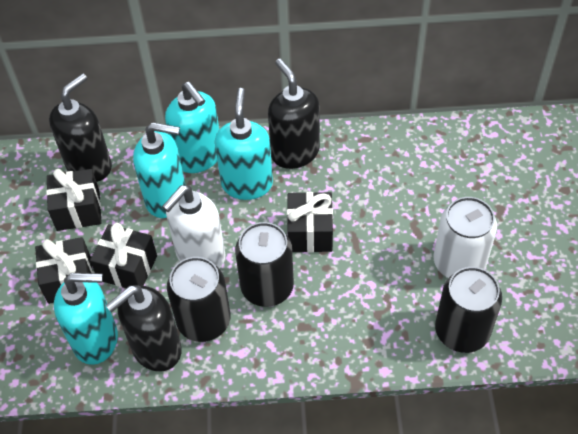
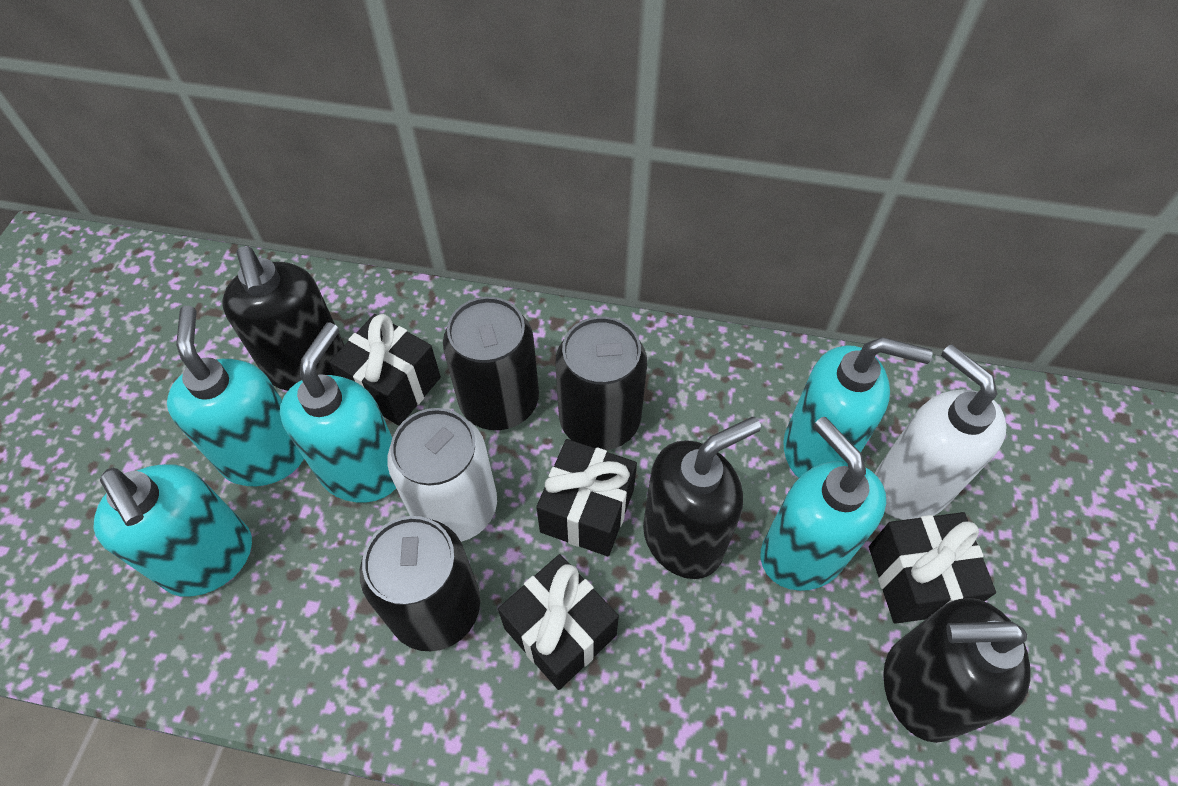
turquoise soap dispenser: [54,273,118,365] [133,122,185,218] [165,82,219,173] [215,88,273,200] = 4 -> [93,464,252,596] [167,306,304,486] [280,323,396,503] [760,417,886,591] [784,337,933,478] = 5

